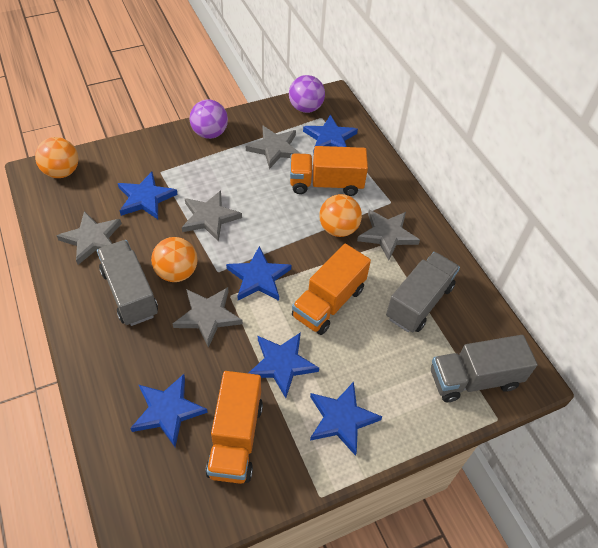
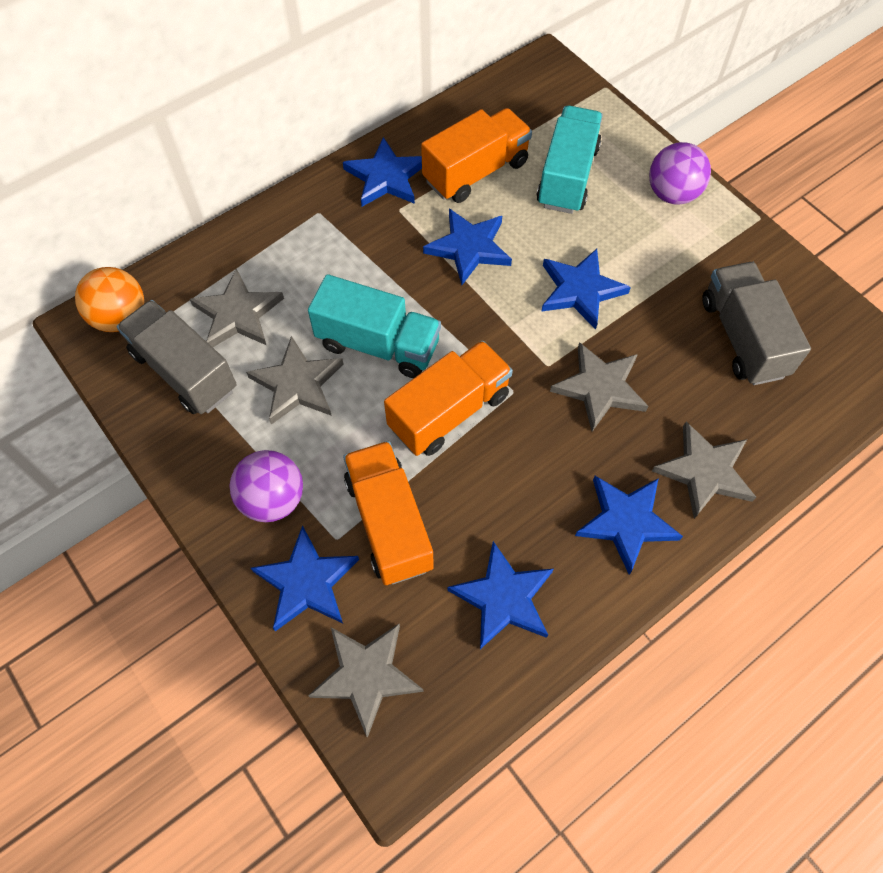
grey truck: [97,240,158,326] [386,252,460,332] [431,335,538,402] = 3 -> [117,300,237,414] [702,262,811,385] = 2
orange ball: [35,137,79,178] [151,237,198,282] [319,194,362,237] = 3 -> [75,267,144,332] = 1
turquoise truck: none = 0 -> [308,274,441,378] [537,106,603,214] = 2

